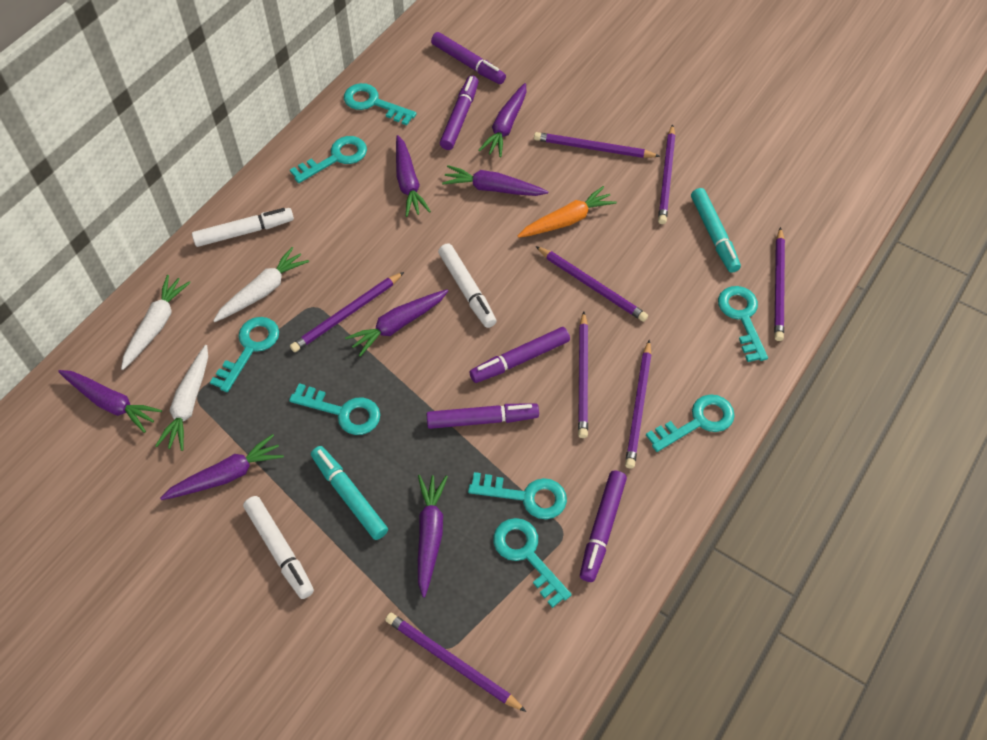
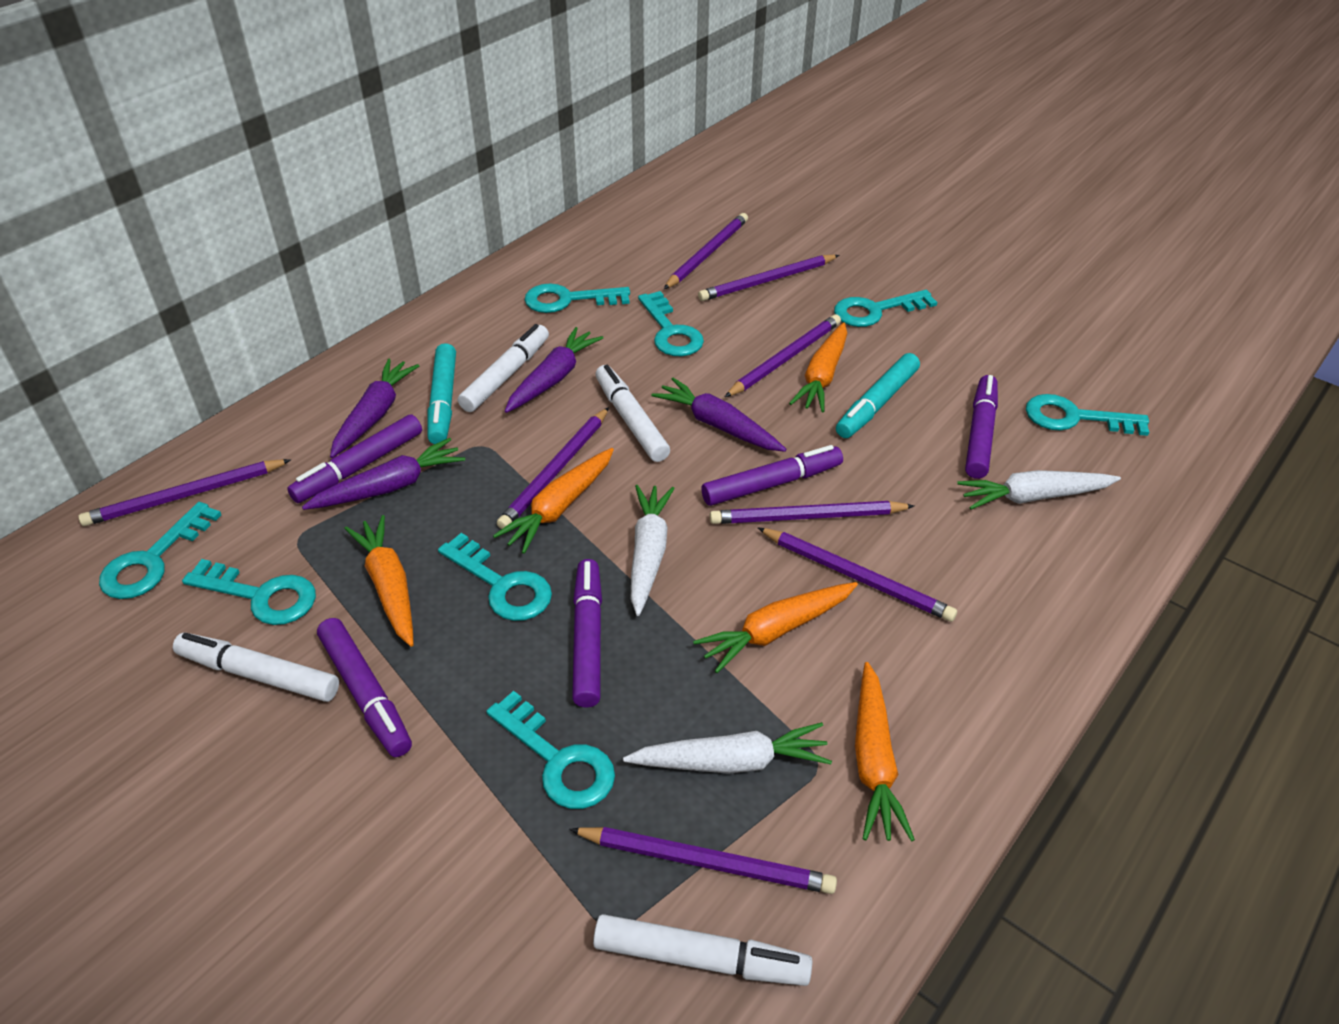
orange carrot: [517,186,617,238] = 1 -> [344,515,414,647] [493,448,614,554] [693,582,858,673] [789,322,847,412] [855,662,915,841] = 5
purple carrot: [58,370,162,433] [160,434,284,500] [345,289,448,357] [396,135,431,217] [418,475,448,598] [442,165,548,196] [478,83,526,157] = 7 -> [302,438,465,510] [330,359,419,458] [505,327,603,413] [652,378,787,452] = 4
white marker: [192,208,294,247] [243,496,314,599] [438,243,497,328] = 3 -> [173,632,339,702] [458,324,549,412] [593,914,812,986] [596,365,670,462] = 4

